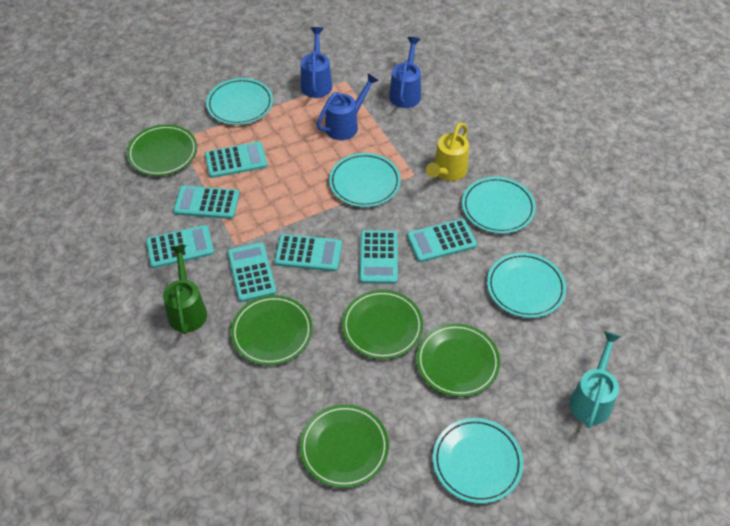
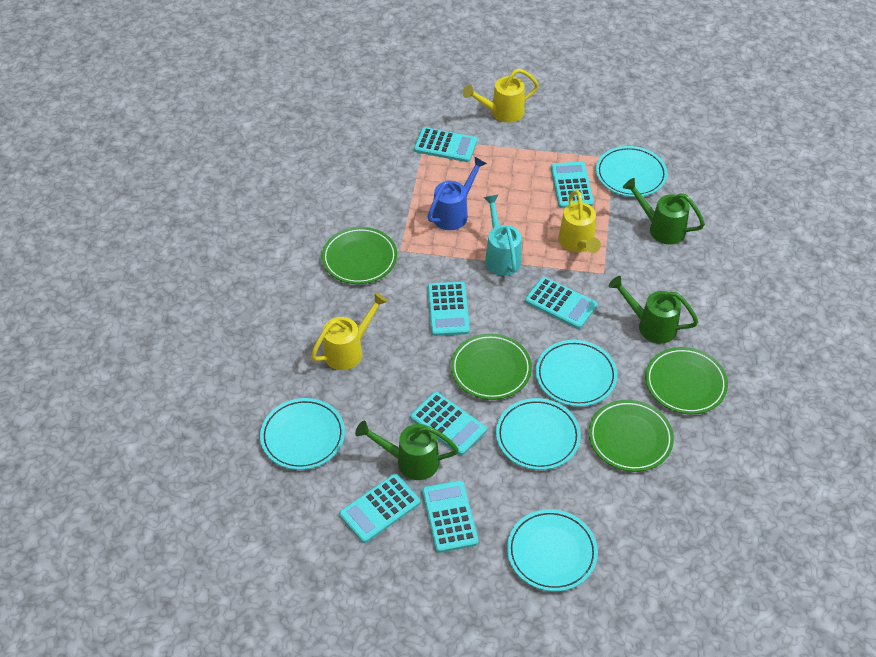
blue watering can: [301,27,332,98] [317,73,379,140] [389,37,421,108] = 3 -> [428,156,487,230] = 1
green plate: [127,124,197,176] [231,295,313,365] [300,404,389,488] [342,290,423,359] [416,323,500,397] = 5 -> [322,227,397,284] [451,333,532,400] [589,400,674,472] [645,347,728,414] = 4
green watering can: [163,245,207,334] = 1 -> [355,421,459,480] [609,276,698,344] [623,178,705,244] = 3
yellow watering can: [426,122,469,181] = 1 -> [311,292,388,370] [463,68,539,123] [558,190,601,253] = 3

